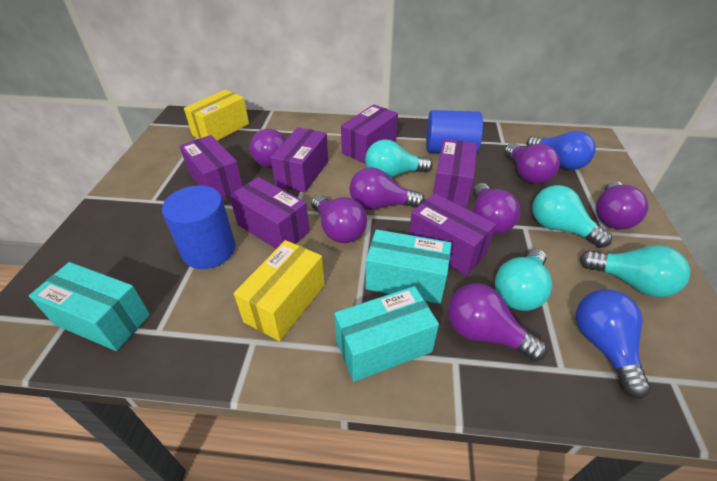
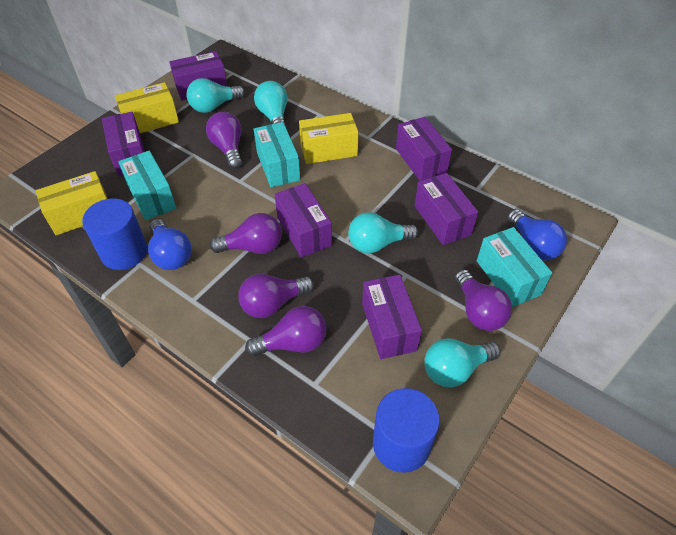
purple light bulb: [250,129,286,167] [311,195,367,243] [349,167,424,210] [448,283,547,361] [473,183,520,234] [504,143,560,184] [596,181,648,230] = 7 -> [206,112,242,169] [210,213,282,254] [238,274,314,318] [245,306,327,356] [455,270,512,331] = 5
yellow box: [184,89,249,141] [234,240,325,341] = 2 -> [36,171,108,235] [115,82,179,133] [299,113,359,164] = 3

